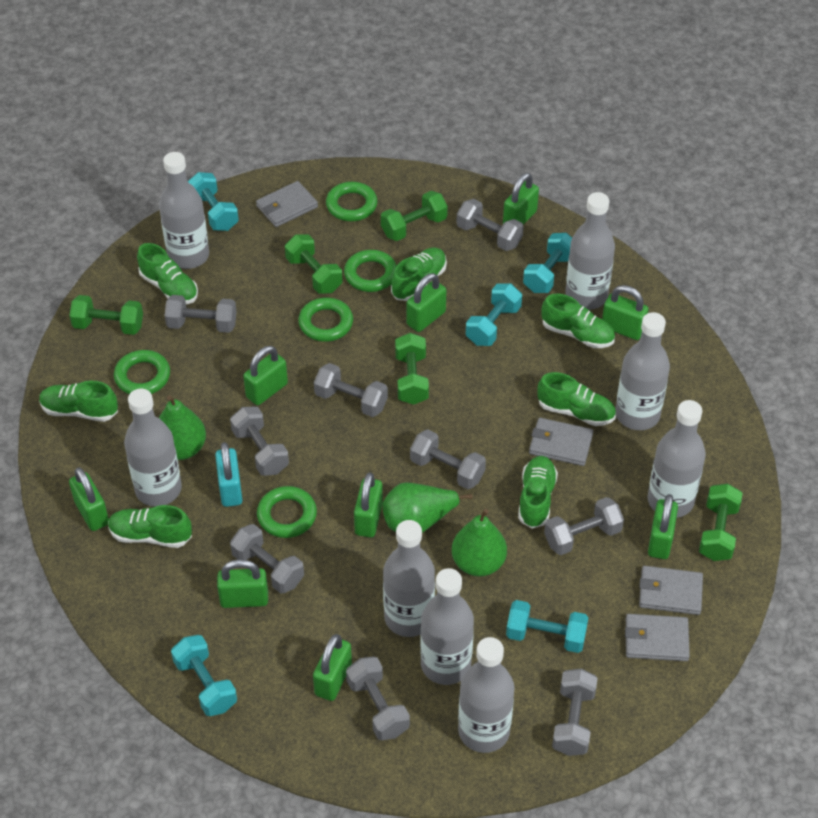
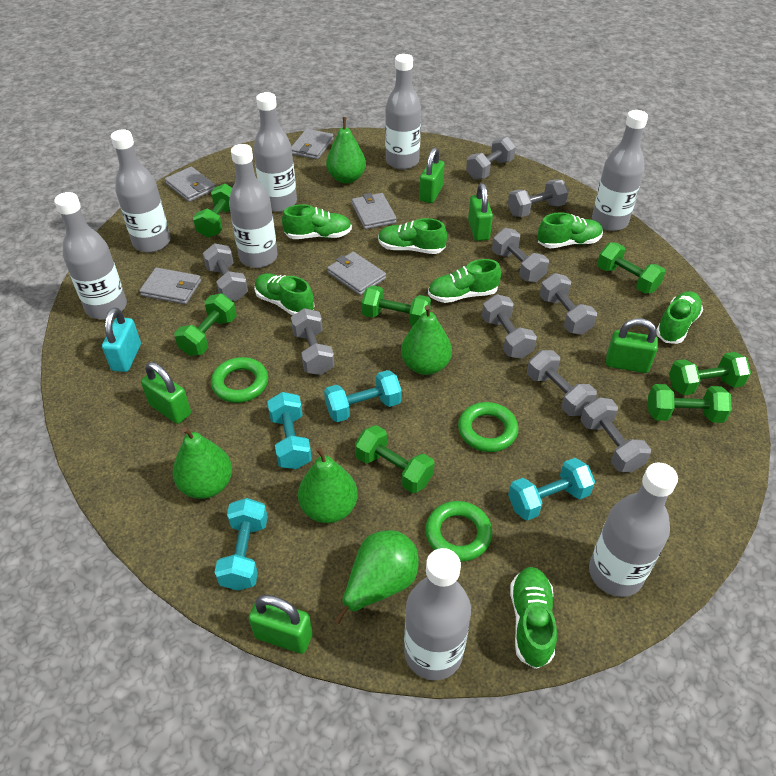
green dumbbell: [69,295,143,335] [285,234,342,294] [381,191,448,241] [395,333,429,405] [699,484,743,561] = 5 -> [174,294,237,356] [193,184,232,238] [355,425,435,493] [361,285,431,326] [597,242,665,294] [648,384,732,423] [669,352,751,395] = 7
green padlock: [69,467,109,531] [217,559,268,608] [243,346,288,405] [313,634,352,701] [354,473,383,537] [406,273,446,332] [503,173,539,225] [602,285,648,340] [648,494,678,559] = 9 -> [141,362,191,424] [249,595,312,654] [419,148,444,203] [468,183,493,241] [606,318,658,373] = 5
green pear: [159,395,206,460] [383,482,473,533] [452,509,507,577] = 3 -> [172,427,232,499] [298,447,358,523] [326,117,366,184] [334,530,419,624] [401,305,452,375] = 5
green ring: [114,350,170,394] [257,486,317,538] [298,298,353,342] [326,182,378,221] [344,250,397,292] = 5 -> [211,357,268,403] [425,501,492,562] [458,402,518,452] = 3
grey wallet: [256,181,318,227] [529,418,593,466] [625,614,690,661] [639,566,703,615] = 4 -> [139,267,201,304] [165,167,215,202] [291,129,334,160] [327,252,386,295] [352,193,397,229] = 5
turquoise dumbbell: [171,635,237,716] [188,172,239,231] [466,283,522,346] [506,600,588,653] [523,233,572,293] = 5 -> [214,498,268,591] [267,392,312,469] [324,370,402,422] [508,458,595,521] = 4

